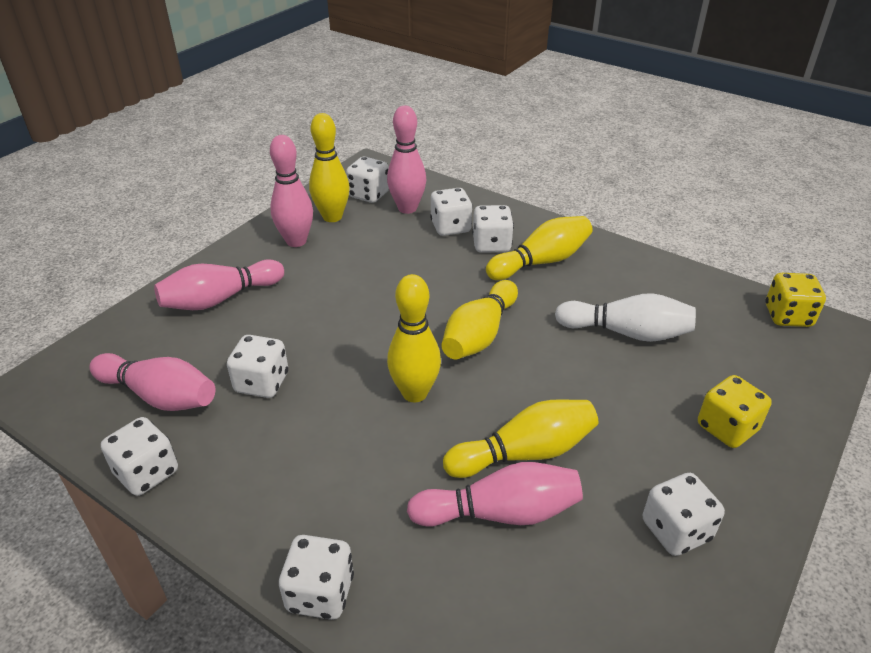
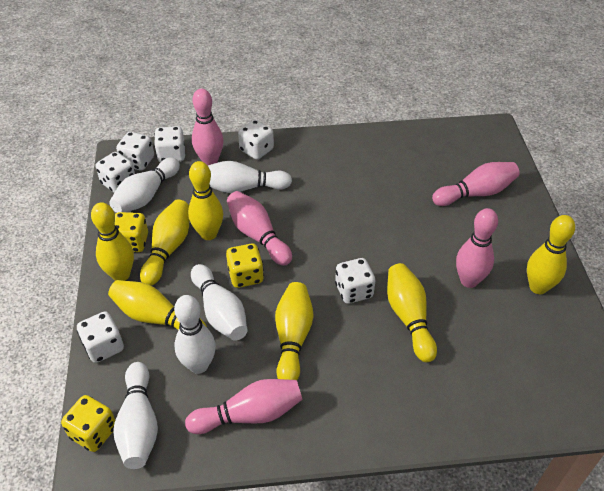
white bowling pin: [555,293,696,342] = 1 -> [109,157,180,213] [113,362,158,469] [174,295,216,374] [191,264,248,341] [208,161,292,193] = 5
white dice: [101,417,178,496] [227,335,288,398] [279,535,354,620] [346,157,389,203] [430,188,473,236] [472,205,514,253] [643,473,725,556] = 7 -> [77,311,124,363] [96,152,135,193] [116,132,154,171] [154,126,185,162] [238,120,274,160] [335,258,375,304] = 6
yellow bowling pin: [309,113,350,222] [387,274,441,403] [441,280,518,359] [443,399,598,478] [486,216,593,280] = 5 -> [91,202,134,281] [108,280,207,330] [140,199,189,286] [188,161,223,240] [275,282,314,380] [387,263,437,362] [527,215,575,294] = 7
yellow dice: [698,375,772,448] [765,273,826,327] = 2 -> [61,395,115,452] [115,212,148,252] [226,243,264,288] = 3

